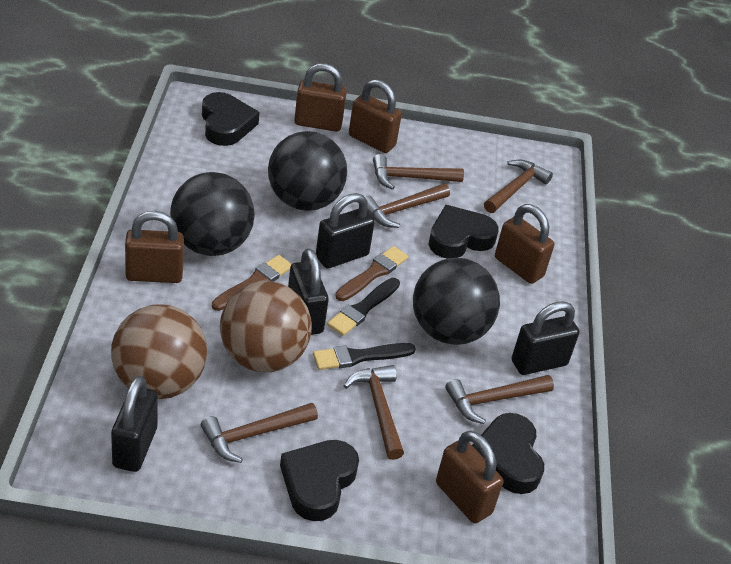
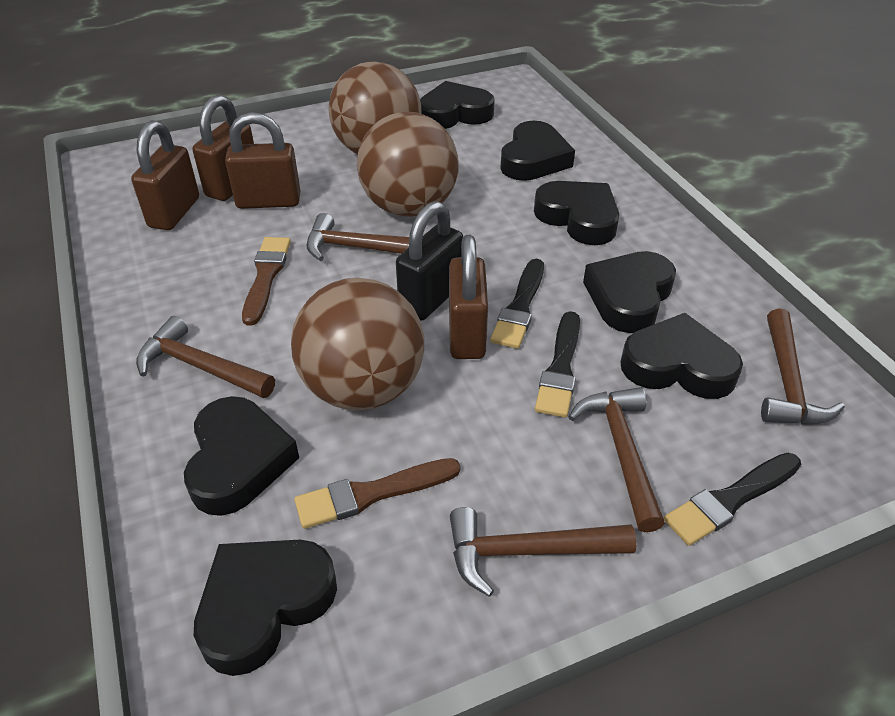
black ball: [170,172,255,256] [268,131,347,211] [413,258,500,345] = 3 -> none = 0
black brush: [313,343,416,370] [327,278,400,336] = 2 -> [490,259,544,349] [535,311,580,417] [664,453,801,546] = 3
black heart: [202,92,259,146] [280,440,359,521] [429,205,499,259] [472,413,544,494] = 4 -> [184,396,299,516] [194,540,337,676] [420,81,495,129] [500,121,575,181] [534,181,619,245] [583,251,676,333] [620,313,743,399] = 7
black padlock: [111,376,158,472] [288,248,329,335] [316,193,375,268] [512,301,580,375] = 4 -> [396,201,463,321] = 1
brown ball: [111,305,207,399] [220,281,312,372] = 2 -> [291,278,424,410] [329,61,422,154] [357,112,458,217] = 3
brown hammer: [201,403,318,463] [344,365,404,460] [365,183,450,228] [373,154,464,190] [445,375,554,424] [484,160,553,213] = 6 -> [136,316,275,398] [306,213,409,261] [450,507,636,597] [568,387,665,532] [761,308,845,425] = 5
brown padlock: [125,211,184,283] [294,63,347,132] [349,79,402,153] [436,431,503,523] [495,204,554,284] = 5 -> [131,120,199,230] [193,95,254,201] [225,112,300,209] [449,235,488,359] = 4

